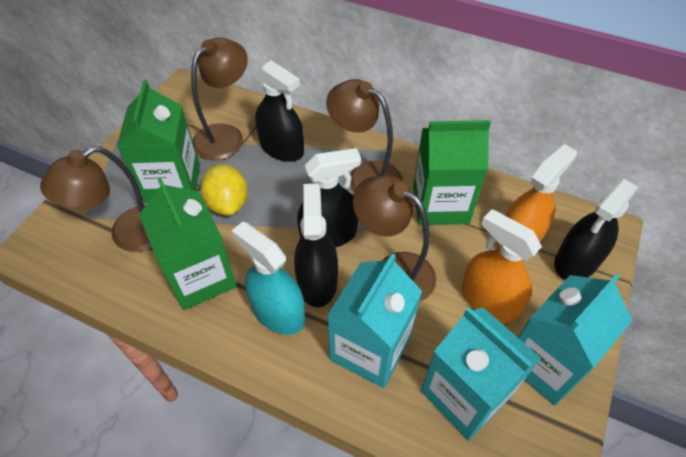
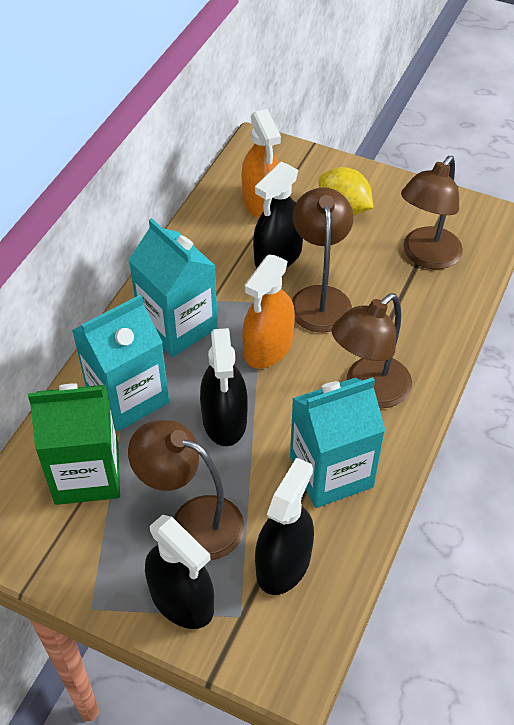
green carton: [117,80,200,203] [139,178,237,310] [413,120,491,225] = 3 -> [28,383,120,505] = 1
turquoise spray bottle: [231,222,305,335] = 1 -> none = 0

